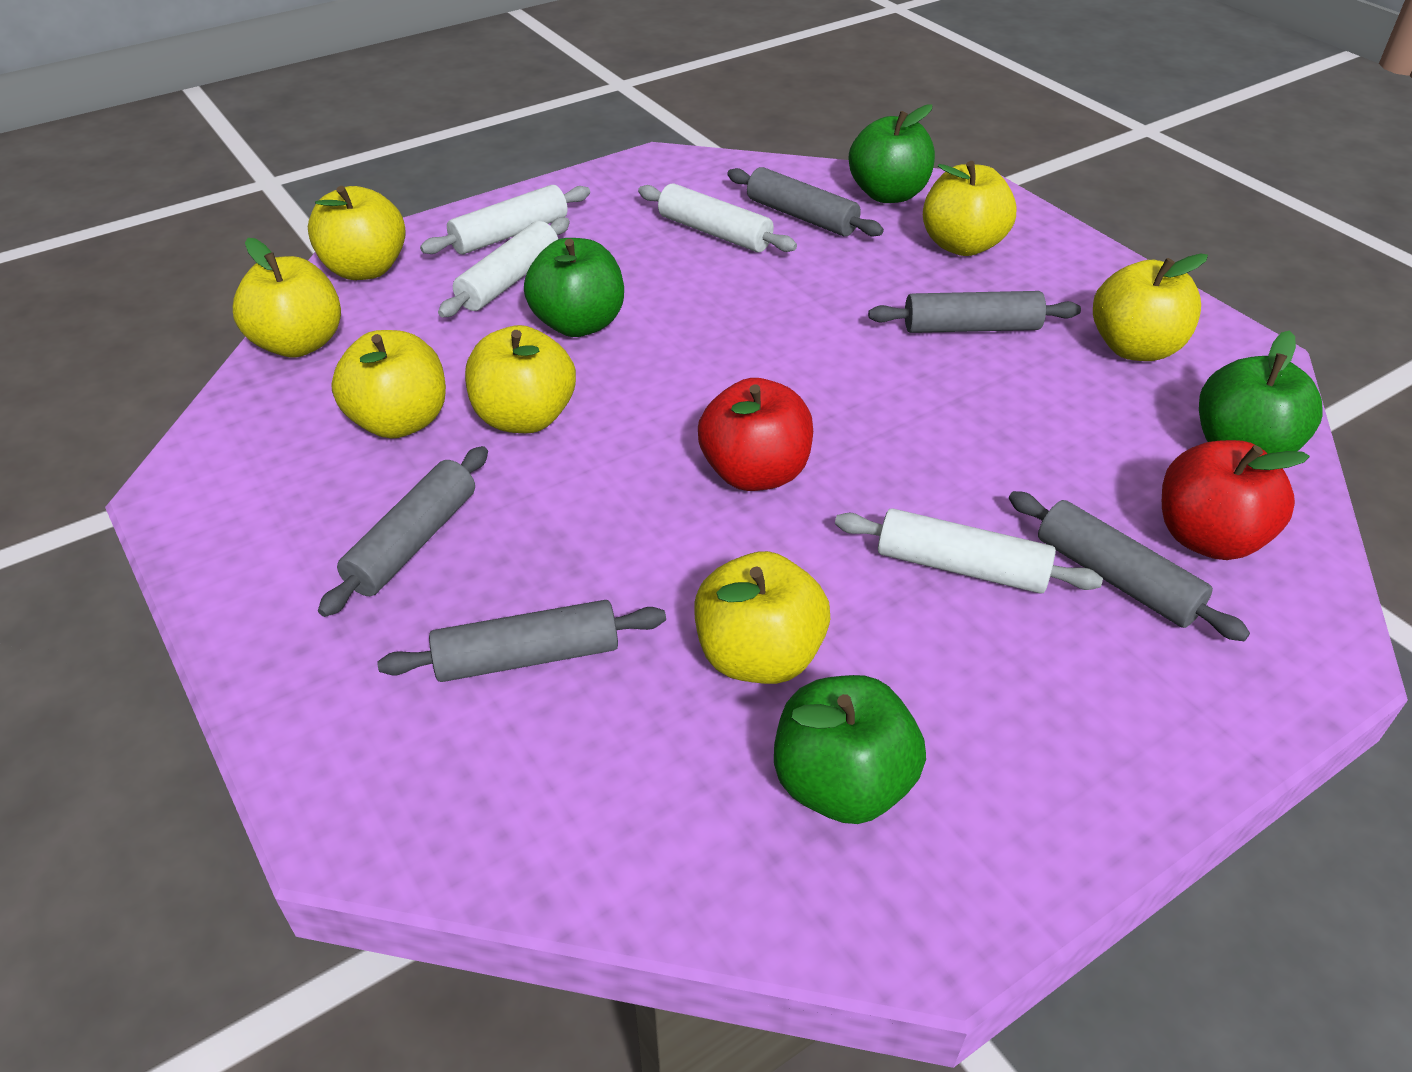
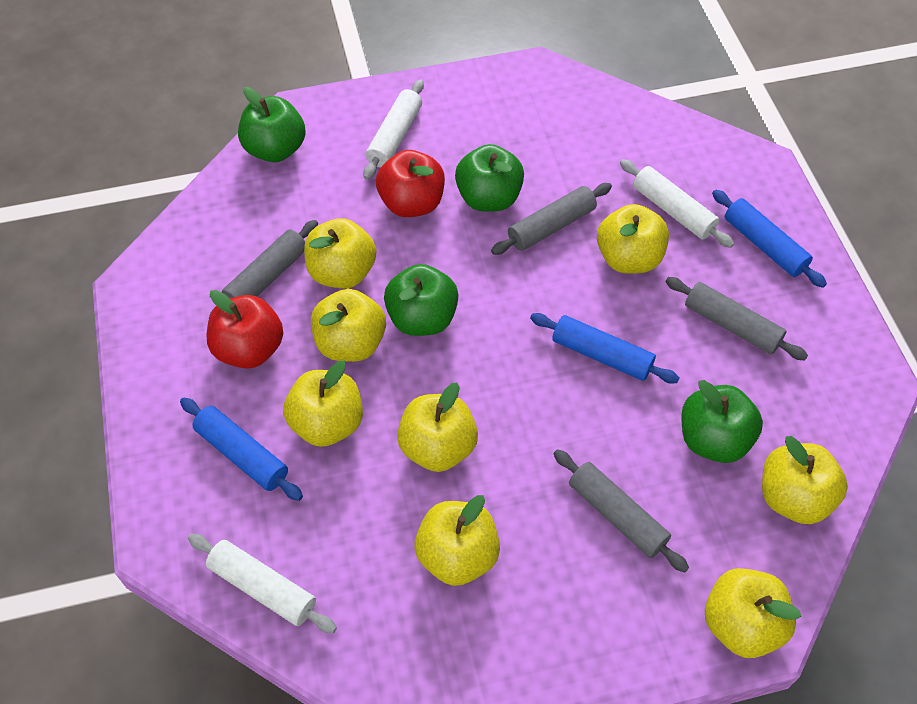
blue rolling pin: none = 0 -> [180,398,303,501] [530,313,679,384] [712,189,827,288] = 3
grey rolling pin: [318,446,488,617] [377,600,666,682] [727,167,884,236] [868,291,1081,333] [1009,491,1250,641] = 5 -> [209,220,318,317] [491,183,612,255] [554,449,689,573] [665,277,808,360] = 4
white rolling pin: [420,185,590,254] [438,217,570,317] [638,184,797,252] [835,508,1103,594] = 4 -> [188,534,337,633] [363,80,424,180] [620,159,734,248] = 3
yellow apple: [233,238,341,358] [308,186,406,280] [331,330,446,439] [465,325,576,433] [694,551,830,684] [923,161,1016,256] [1093,253,1208,361] = 7 -> [283,361,363,447] [304,218,376,289] [311,289,386,362] [397,383,478,472] [414,495,500,586] [597,204,669,274] [705,568,801,658] [762,436,848,524] = 8

